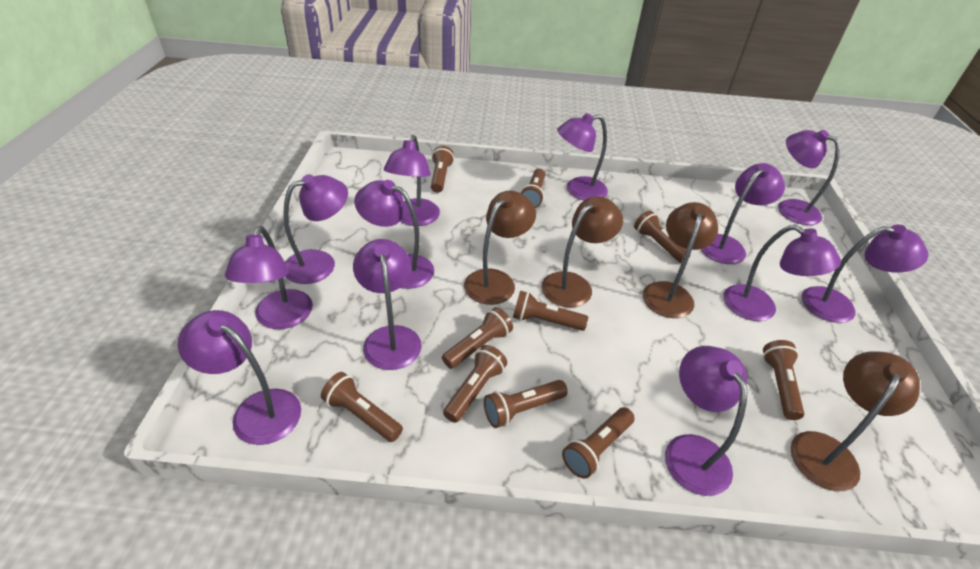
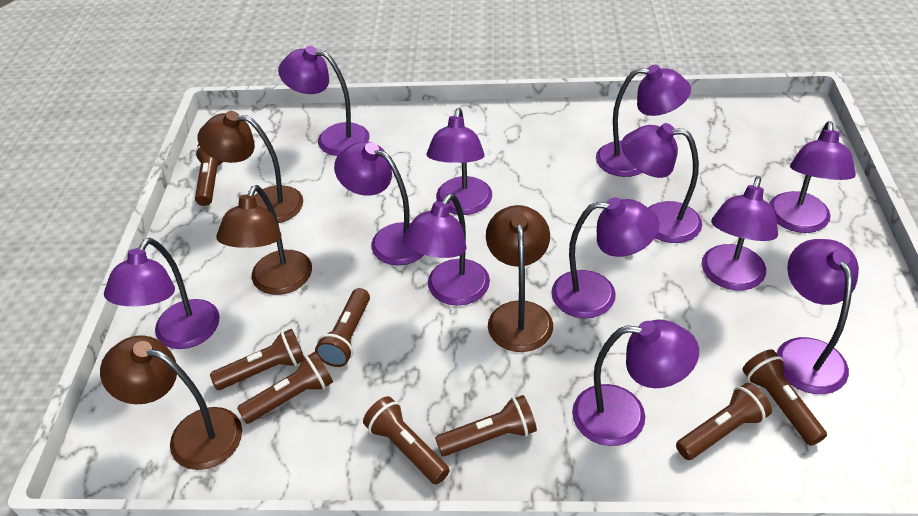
brown flashlight: [321,372,403,442] [431,146,454,193] [442,307,513,369] [443,345,507,423] [484,380,568,428] [513,291,588,331] [520,169,545,208] [562,407,634,479] [634,211,690,263] [763,340,805,420] = 10 -> [195,144,223,206] [210,329,304,390] [237,352,333,424] [315,288,370,367] [363,396,450,485] [435,395,537,456] [676,383,772,460] [742,349,827,446] = 8

